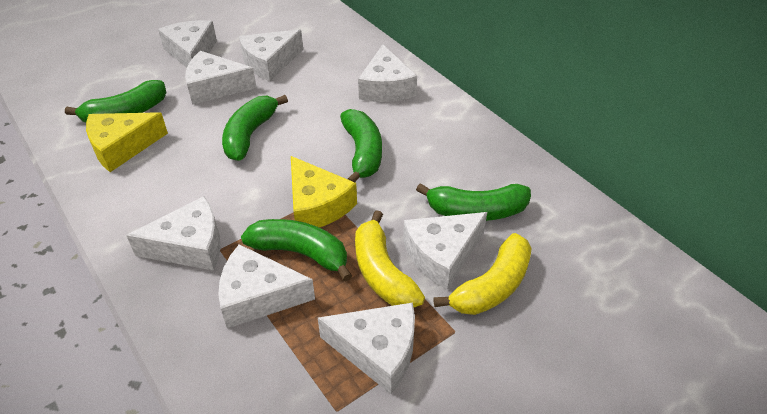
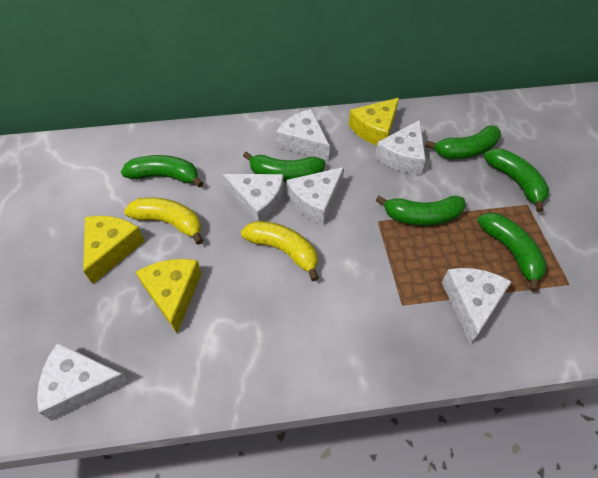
green banana: [65,80,167,123] [222,95,288,161] [241,219,352,282] [340,109,382,182] [416,183,531,221] = 5 -> [121,155,203,188] [243,151,325,182] [376,196,466,226] [425,125,501,159] [477,213,547,292] [484,149,549,212] = 6
white cheese: [126,196,221,271] [158,20,217,67] [185,51,257,105] [218,244,315,328] [239,29,303,81] [318,303,415,394] [358,44,417,102] [403,212,487,290] = 8 -> [37,343,130,421] [223,174,284,221] [276,109,330,161] [287,167,344,225] [375,120,426,175] [442,268,512,344] = 6
yellow cheese: [86,112,168,172] [291,156,357,227] = 2 -> [83,216,145,284] [136,259,202,333] [349,98,399,146] = 3

